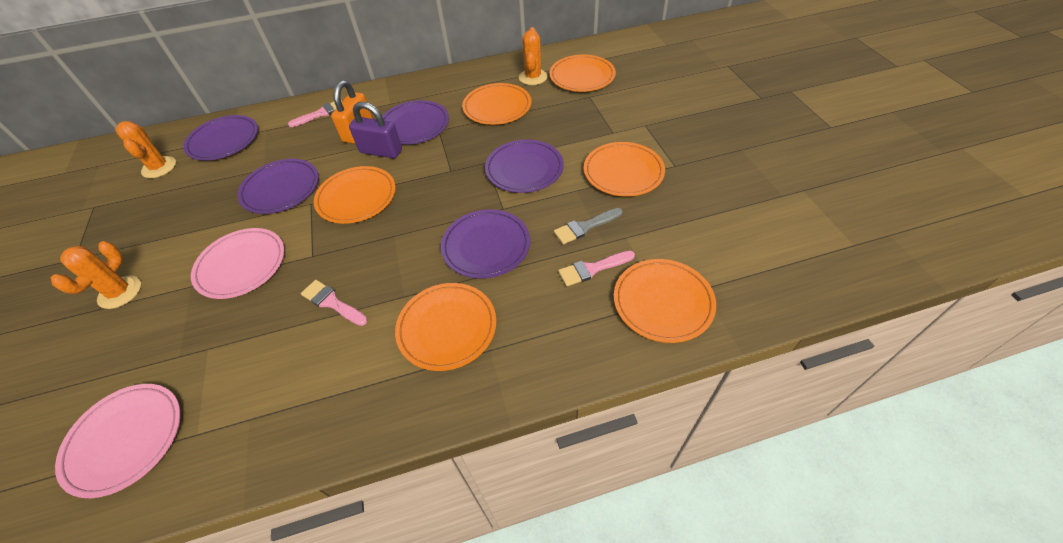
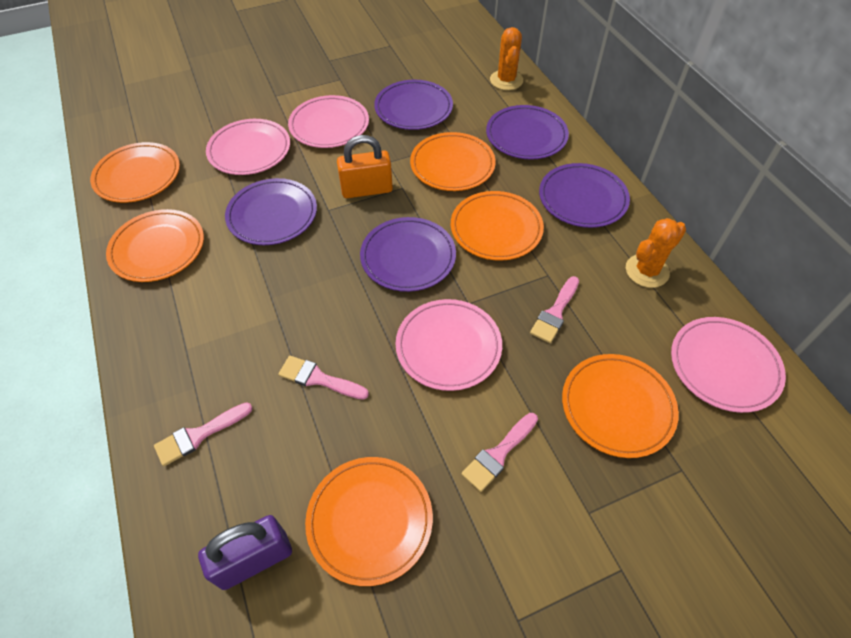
grey brush: [554,208,623,244] = 1 -> none = 0
orange cactus: [51,241,141,309] [116,121,176,178] [519,27,548,85] = 3 -> [490,27,523,90] [626,218,686,288] = 2
pink brush: [288,100,342,127] [301,280,367,326] [558,251,635,286] = 3 -> [154,402,253,466] [278,356,369,400] [461,413,538,492] [530,276,579,343] = 4
pink plate: [55,384,181,498] [191,228,284,299] = 2 -> [206,119,290,175] [288,95,369,148] [396,299,502,391] [671,317,786,413] = 4

